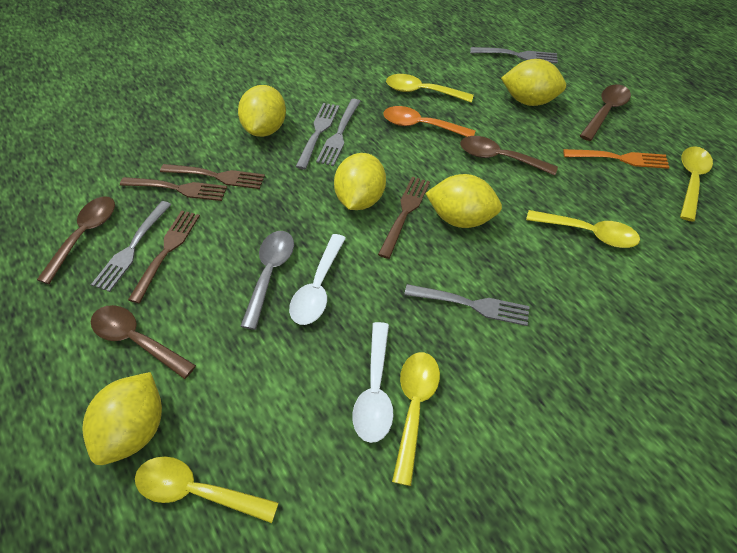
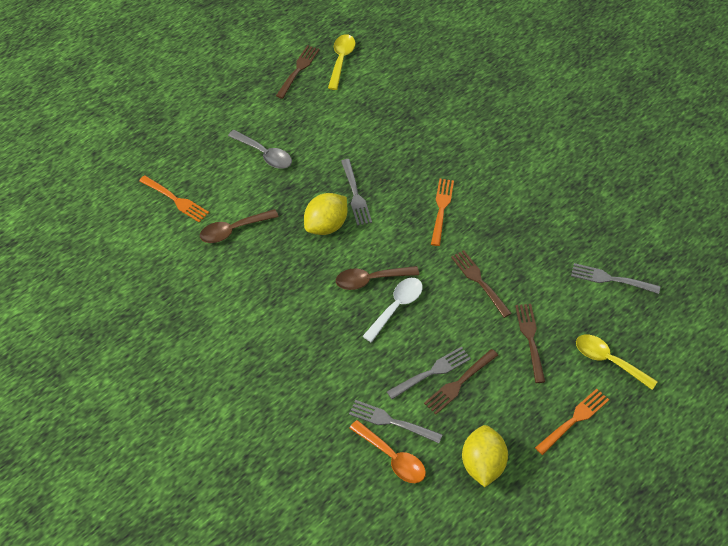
brown spoon: [37,196,115,284] [91,305,196,379] [460,136,558,176] [580,85,631,141] = 4 -> [200,209,279,243] [336,266,419,290] = 2
grey fork: [91,201,171,292] [296,103,339,169] [316,99,361,166] [404,284,530,326] [470,47,558,64] = 5 -> [341,159,372,226] [349,400,443,443] [387,347,471,399] [571,263,661,294] = 4
orange fork: [563,149,670,169] = 1 -> [139,175,209,223] [431,179,454,246] [535,389,609,455] = 3
white spoon: [289,234,346,325] [352,322,393,443] = 2 -> [362,278,423,343] = 1
yellow lemon: [82,372,162,465] [238,85,286,137] [334,153,386,210] [425,174,502,228] [501,59,566,106] = 5 -> [304,193,347,235] [462,425,508,487] = 2
yellow spoon: [135,456,279,523] [386,74,474,103] [392,352,440,486] [526,210,640,248] [680,146,713,222] = 5 -> [328,34,356,90] [576,335,658,390] = 2

